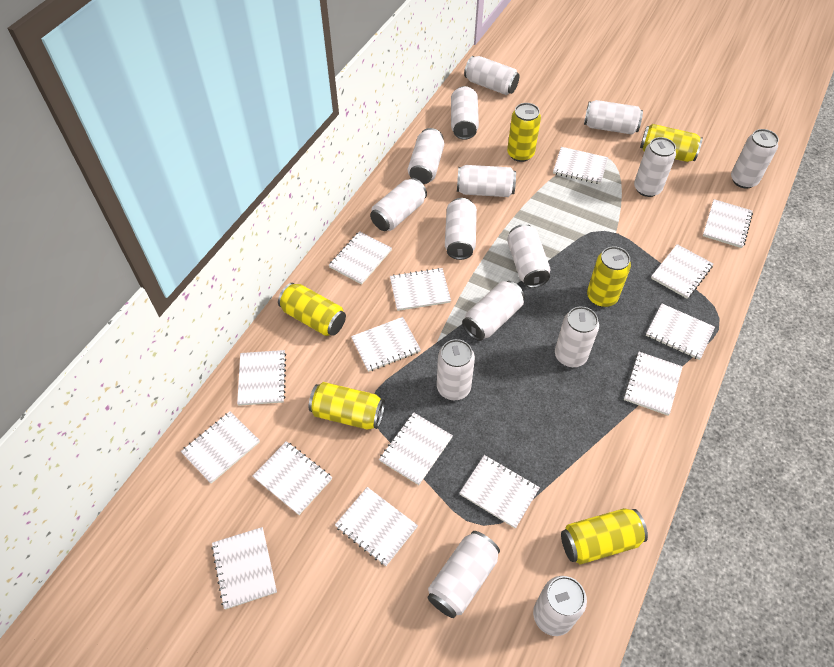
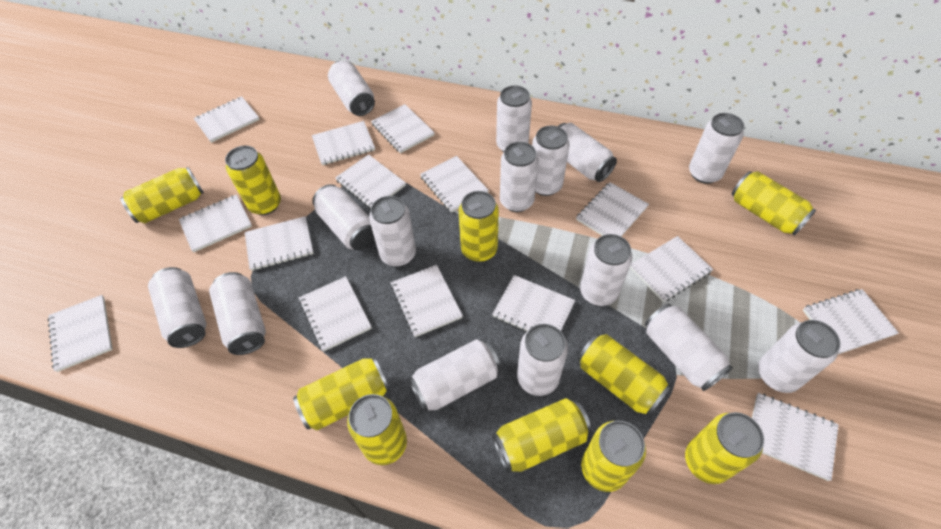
yellow can: [278,283,346,336] [309,382,385,430] [507,103,541,162] [561,508,648,565] [587,246,631,307] [640,124,703,162] = 6 -> [120,167,204,223] [225,146,281,215] [293,357,390,431] [347,394,407,465] [459,191,499,262] [492,398,592,473] [578,333,672,417] [581,421,646,492] [685,412,764,484] [731,171,816,236] = 10

